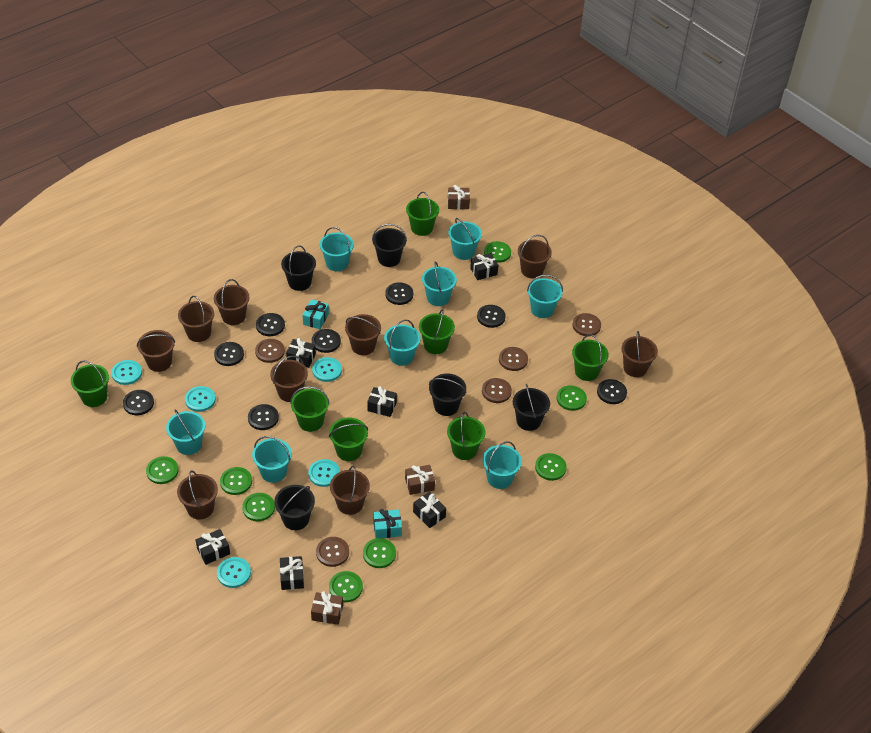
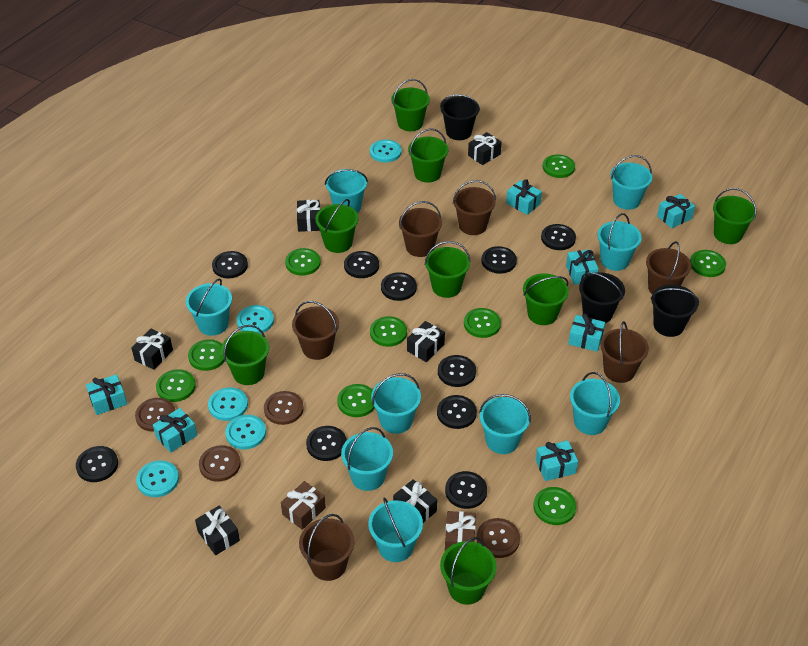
black bucket: [274,485,315,530] [281,246,316,291] [372,224,407,267] [429,374,466,416] [513,384,550,431] = 5 -> [440,94,480,140] [579,272,625,323] [651,284,699,337] = 3
black button: [123,390,154,415] [214,342,244,366] [248,404,279,430] [256,313,285,336] [312,329,341,353] [385,282,413,305] [477,305,506,328] [597,379,627,404] = 8 -> [76,446,118,482] [212,251,248,278] [306,426,347,461] [344,251,379,278] [381,272,417,301] [437,395,477,429] [438,355,476,387] [445,471,487,509] [481,246,517,274] [541,224,576,250] = 10
brown bucket: [137,330,175,372] [177,470,218,519] [178,296,214,342] [214,279,250,325] [270,356,308,402] [330,466,370,515] [345,314,381,355] [518,235,552,279] [621,331,658,377] = 9 -> [292,301,339,360] [299,514,354,581] [399,201,442,257] [453,180,496,235] [600,321,649,383] [646,241,691,294] = 6
brown button: [255,339,285,363] [316,537,349,567] [482,378,512,403] [499,347,528,371] [572,313,601,336] = 5 -> [135,398,175,432] [199,445,241,482] [264,391,304,425] [477,518,520,558] = 4
brown gift: [311,591,343,625] [405,465,435,495] [448,185,470,209] = 3 -> [281,481,326,530] [445,511,476,551] = 2
green bucket: [71,360,109,407] [290,386,330,432] [329,417,368,461] [406,192,439,236] [419,309,455,354] [447,412,485,460] [572,334,609,381] = 7 -> [221,325,269,385] [315,199,358,253] [391,79,430,131] [408,128,448,183] [425,241,471,298] [440,537,497,605] [523,273,569,325] [713,188,757,244] = 8
green button: [146,456,179,484] [220,467,252,495] [242,493,275,522] [329,571,363,602] [363,538,396,568] [484,241,511,263] [535,453,567,481] [557,385,587,411] = 8 -> [156,369,196,402] [188,339,225,371] [285,248,321,276] [337,384,375,417] [370,316,407,347] [464,308,501,338] [533,487,576,525] [542,155,575,178] [690,250,726,277] = 9
turquoise bucket: [166,410,205,455] [252,436,292,483] [320,227,354,271] [384,320,420,366] [422,261,457,306] [448,218,482,260] [483,441,522,489] [527,275,563,318] = 8 -> [186,279,232,336] [325,169,368,213] [341,427,393,491] [368,497,423,562] [371,373,421,434] [479,394,531,454] [570,372,620,435] [597,213,642,271] [610,155,652,210] = 9
turquoise gift: [303,299,329,329] [373,509,402,538] = 2 -> [86,374,127,415] [153,408,197,453] [506,179,542,215] [536,440,578,481] [566,250,599,285] [568,313,605,352] [657,194,695,228] = 7

